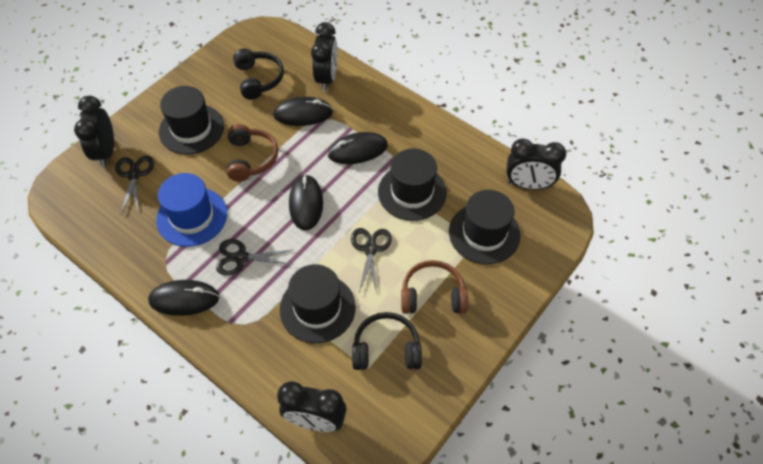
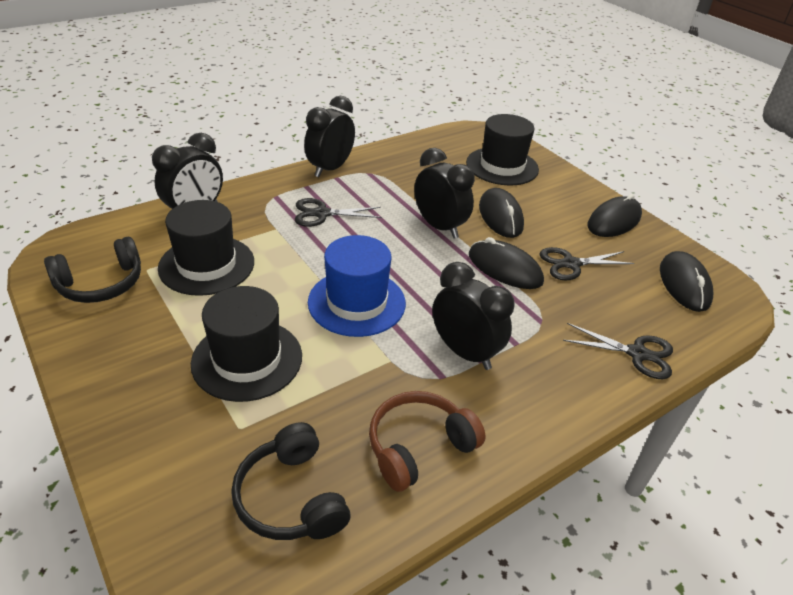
black hat: [159,86,224,154] [279,264,356,343] [378,149,447,221] [449,190,520,264] = 4 -> [158,200,254,296] [191,286,302,402] [466,114,539,186] = 3
brown headphones: [227,124,278,181] [401,260,468,314] = 2 -> [369,391,486,492] = 1

